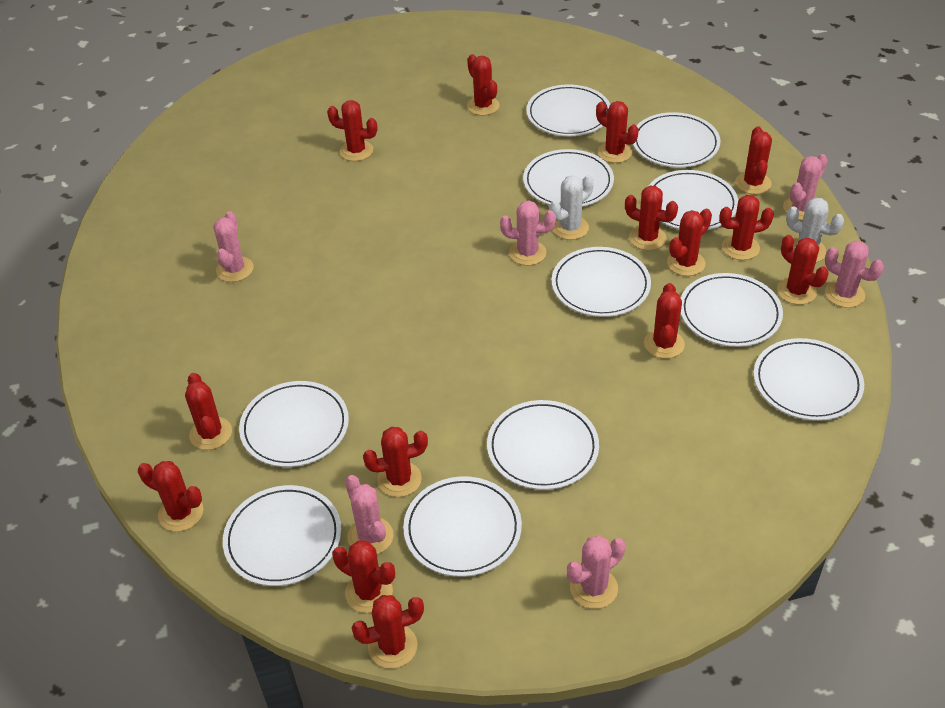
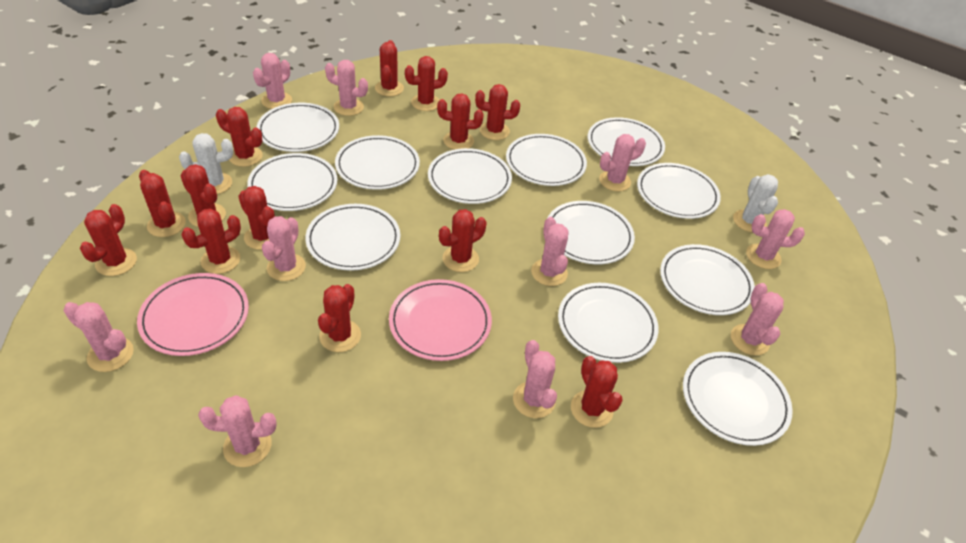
pink cactus: [213,211,254,282] [345,475,394,554] [500,200,556,266] [567,535,626,609] [783,154,828,220] [825,240,884,308] = 6 -> [64,302,134,372] [198,395,277,467] [253,53,292,109] [262,216,306,281] [325,60,368,116] [513,340,557,418] [531,217,568,286] [599,134,646,191] [731,283,784,356] [746,209,805,269] = 10
pink plate: none = 0 -> [137,273,249,356] [389,279,492,361] = 2
red cactus: [138,461,203,532] [185,373,232,450] [327,100,377,161] [332,540,395,613] [352,595,424,669] [363,427,428,497] [467,54,500,116] [596,101,639,163] [625,186,678,250] [644,283,685,359] [667,209,712,276] [719,195,774,260] [736,126,772,194] [777,235,829,305] = 14 -> [80,204,137,276] [139,170,186,237] [181,164,226,227] [181,209,241,274] [216,107,263,167] [238,186,275,250] [318,284,361,352] [375,40,404,97] [405,56,448,111] [437,93,484,150] [439,209,486,272] [475,84,520,140] [571,356,623,428] = 13
white plate: [223,485,341,586] [239,381,349,467] [403,476,522,577] [487,400,599,490] [523,149,614,207] [526,84,610,136] [552,247,651,317] [633,112,721,167] [649,170,738,230] [681,273,783,347] [754,338,864,421] = 11 -> [247,153,337,211] [256,103,339,152] [305,204,400,271] [335,135,420,190] [428,148,512,204] [506,134,587,186] [548,201,635,264] [558,283,659,363] [588,117,665,166] [637,163,721,219] [660,244,755,315] [683,352,793,446] = 12

